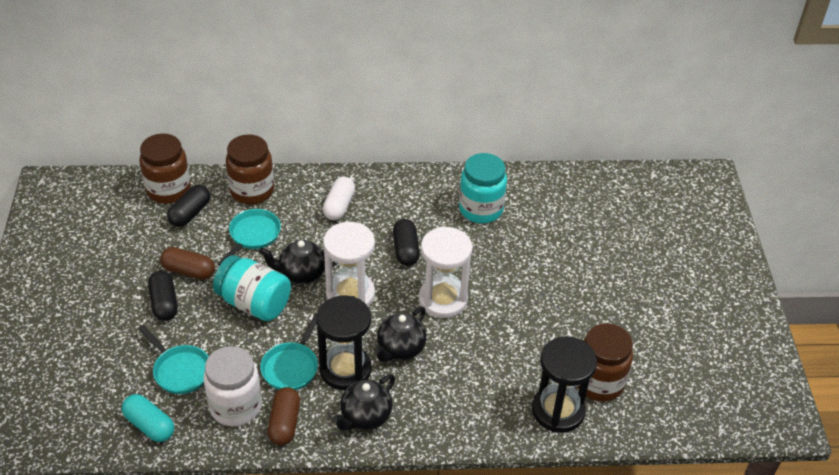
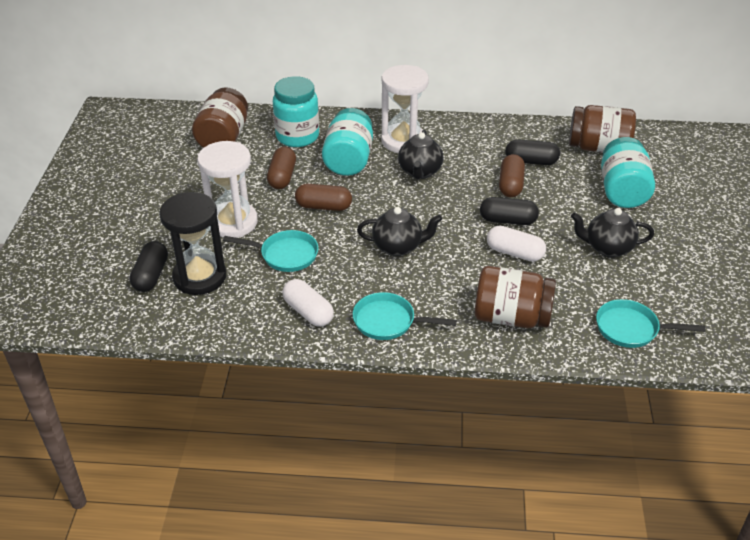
black hourglass: [316,296,371,390] [532,336,597,433] = 2 -> [159,192,226,295] = 1
brown capsule: [160,247,215,280] [268,387,300,445] = 2 -> [267,147,296,189] [295,184,352,211] [499,154,525,197] = 3
turquoise capsule: [122,394,174,442] = 1 -> none = 0
turquoise jar: [213,255,291,321] [459,153,507,223] = 2 -> [273,76,319,147] [322,108,373,176] [601,137,655,208] = 3
white capsule: [323,177,355,220] = 1 -> [282,279,334,327] [487,226,546,262] = 2
white jar: [203,346,262,426] = 1 -> none = 0

